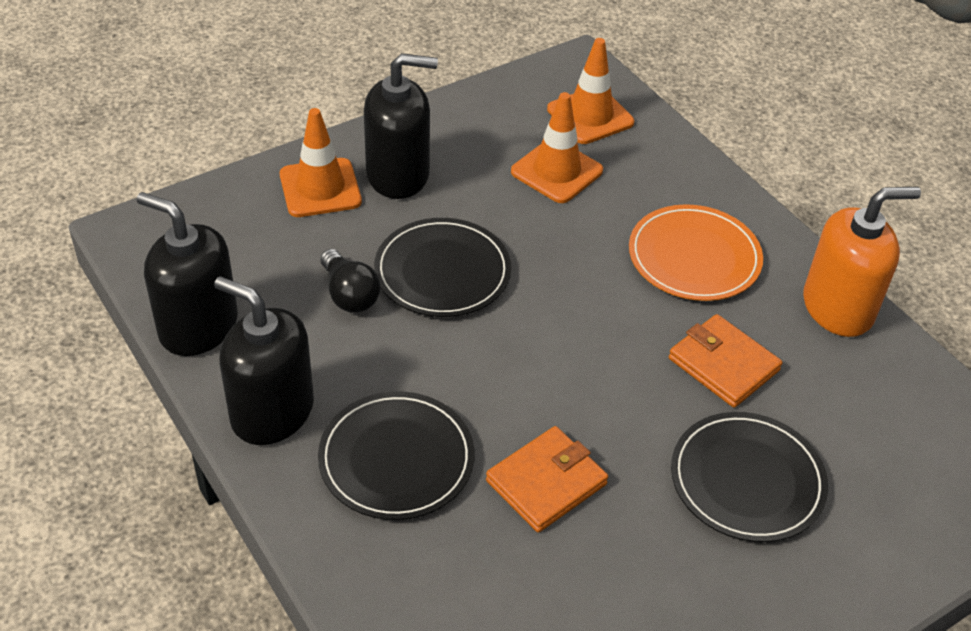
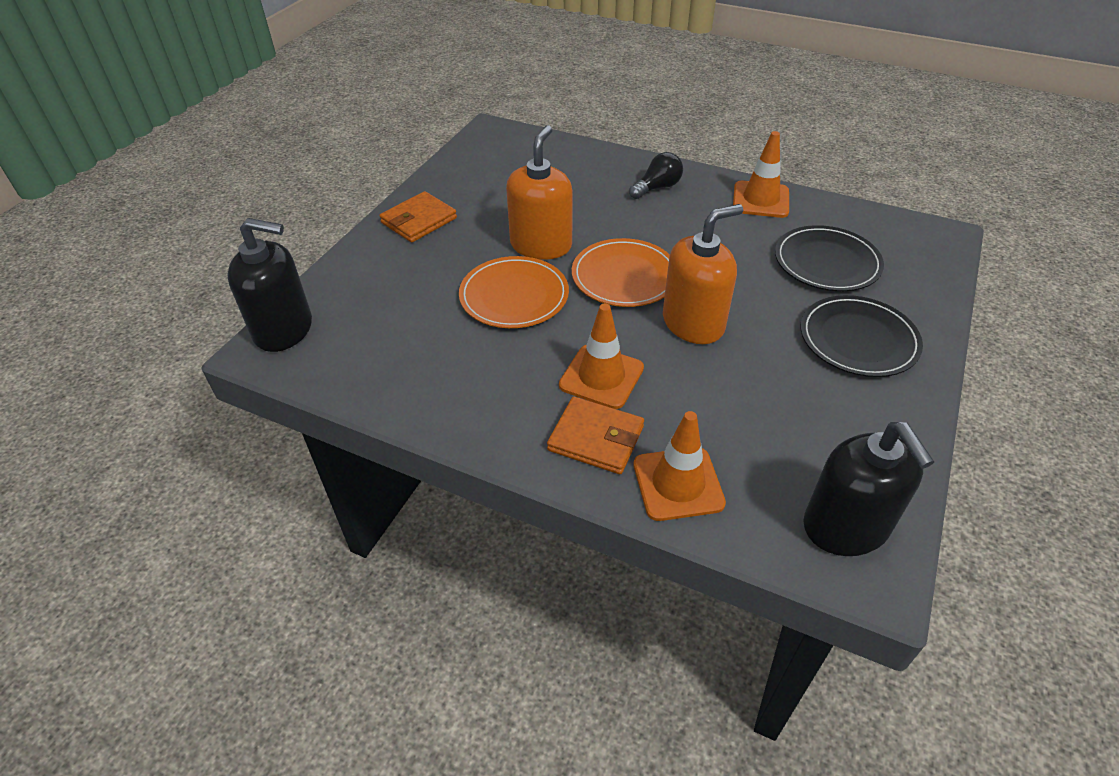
black plate: [318,391,474,520] [374,218,511,317] [671,412,828,542] = 3 -> [775,225,884,291] [801,295,923,377] = 2
black soap dispenser: [137,192,238,356] [214,276,314,445] [364,53,438,199] = 3 -> [227,218,312,352] [803,422,934,556] = 2
orange plate: [629,204,763,301] = 1 -> [459,256,569,328] [572,238,670,307] = 2
orange soap dispenser: [803,187,921,337] = 1 -> [506,125,573,260] [663,204,743,344] = 2

